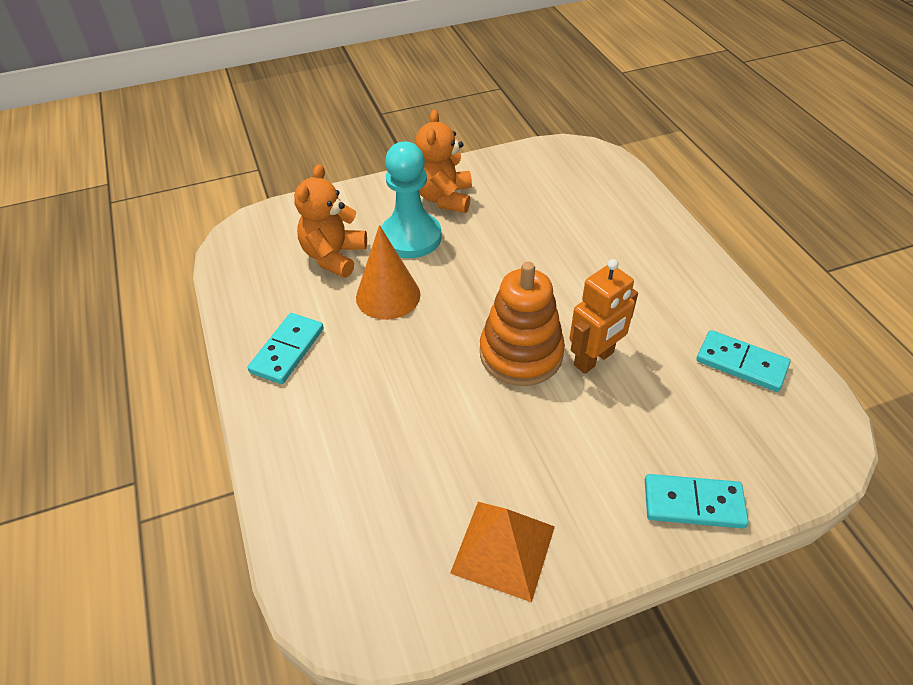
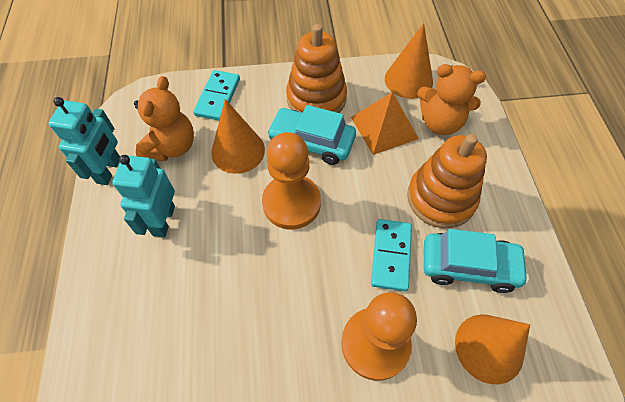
orange cone: [356,225,420,320] = 1 -> [211,99,265,174] [385,23,433,99] [455,315,530,384] = 3
orange pawn: none = 0 -> [262,132,321,229] [341,292,417,381] = 2
orange robot: [569,259,638,374] = 1 -> none = 0
orange stacking toy: [480,262,565,386] = 1 -> [286,24,347,113] [407,134,487,228] = 2
turquoise car: none = 0 -> [267,105,356,165] [424,229,529,293] = 2
turquoise domino: [247,313,324,384] [645,474,749,528] [697,330,790,392] = 3 -> [193,70,240,121] [371,219,412,291] = 2
turquoise pawn: [381,141,442,258] = 1 -> none = 0
turquoise robot: none = 0 -> [48,97,120,185] [112,155,175,237] = 2

